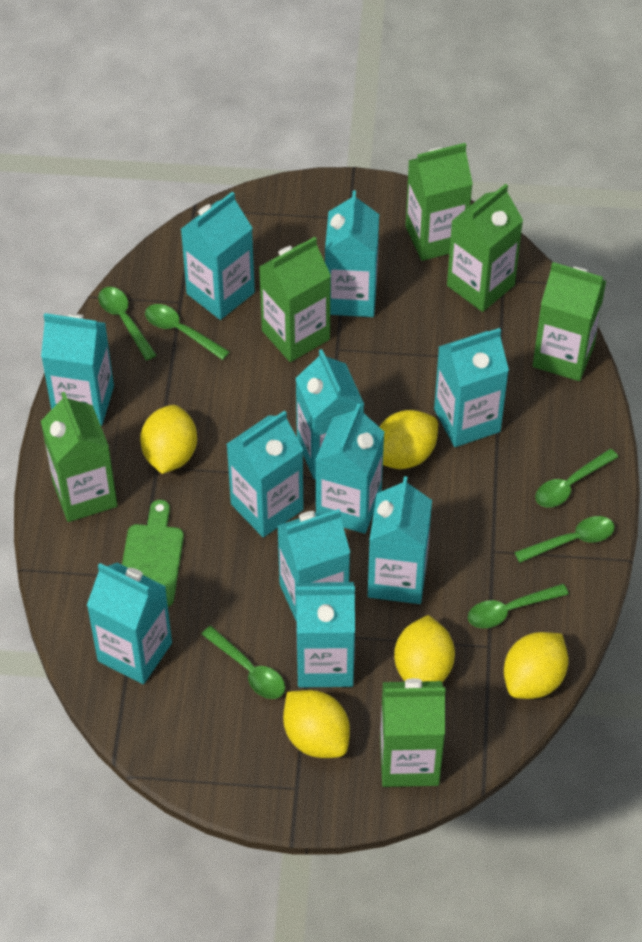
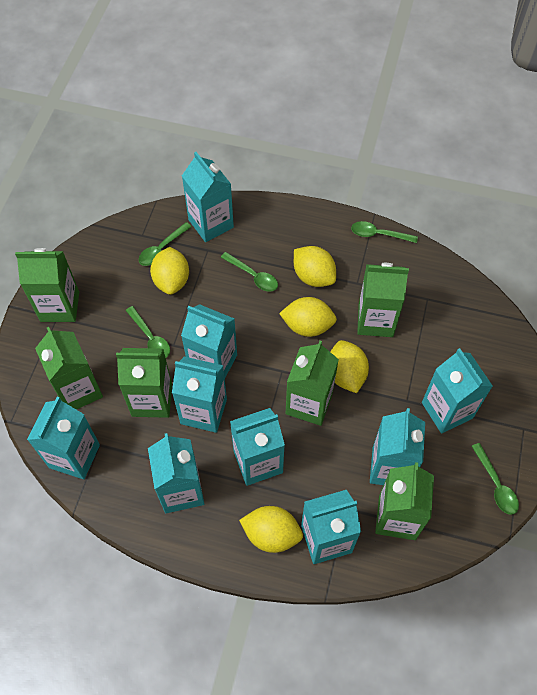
green cutting board: [122,500,184,607] = 1 -> none = 0
green spoon: [98,287,157,361] [145,304,229,360] [202,626,285,699] [468,584,569,628] [514,516,615,563] [535,449,618,507] = 6 -> [126,306,170,358] [139,222,192,266] [221,252,278,292] [351,221,418,243] [471,443,519,515] = 5
turquoise carton: [41,313,114,426] [87,562,172,684] [181,191,255,320] [227,411,303,537] [277,508,350,620] [295,349,364,479] [296,582,355,687] [316,404,385,534] [325,190,379,317] [368,476,432,604] [434,328,509,447] = 11 -> [27,397,100,479] [148,433,204,513] [172,357,227,433] [181,304,237,378] [182,152,234,242] [230,408,285,486] [301,490,361,564] [370,408,425,485] [422,348,493,434] = 9

